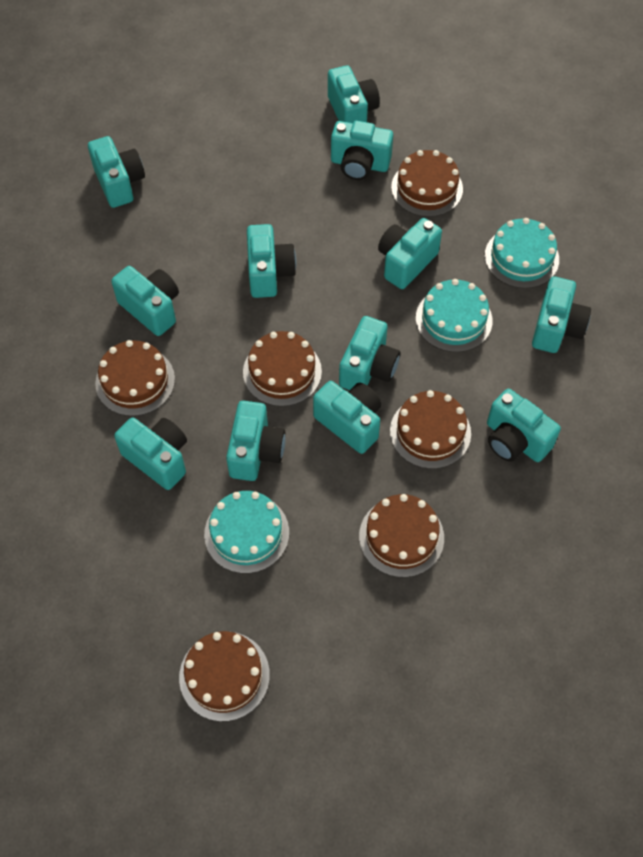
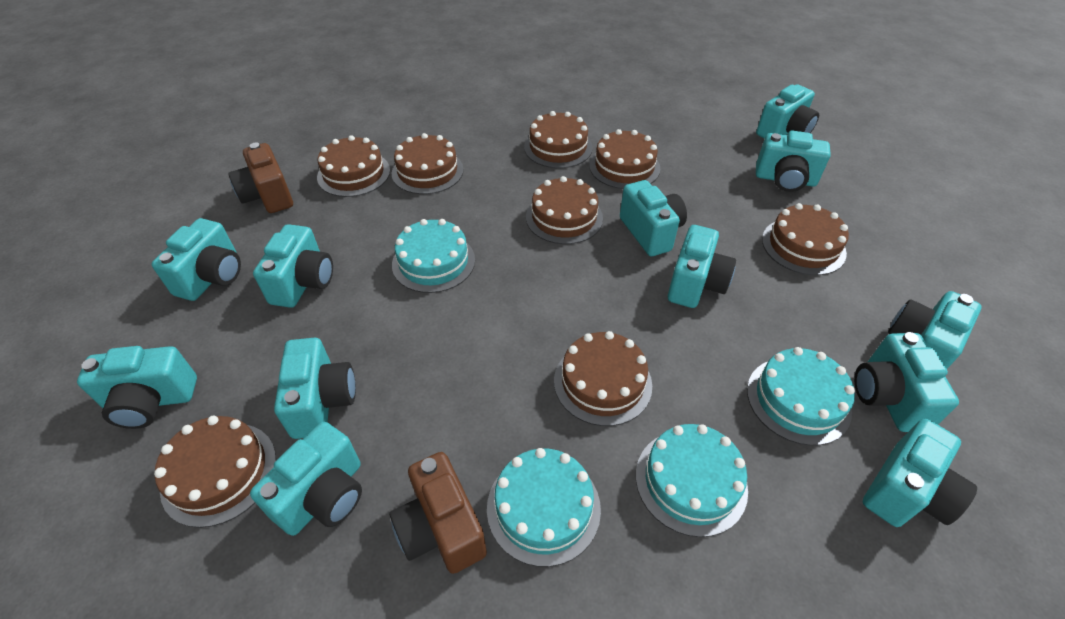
brown cake: [95,340,175,416] [179,631,270,722] [243,331,322,406] [359,494,444,577] [390,390,471,469] [391,150,463,217] = 6 -> [154,416,276,528] [317,135,390,197] [392,133,464,194] [524,111,593,168] [526,176,603,244] [554,331,652,426] [589,129,660,189] [762,203,849,275] = 8
brown camera: none = 0 -> [228,143,293,213] [390,452,487,574] = 2
turquoise cake: [204,491,289,574] [416,279,493,352] [485,218,559,288] = 3 -> [392,219,475,293] [487,448,601,567] [636,424,748,537] [747,347,855,446] = 4

